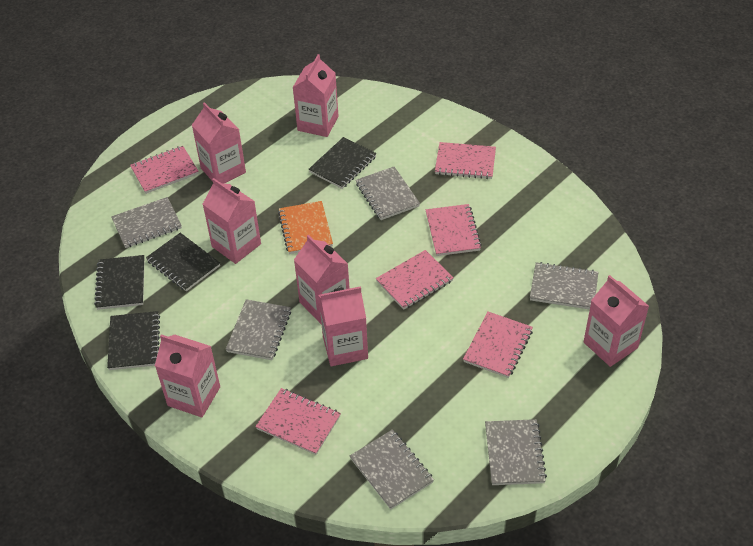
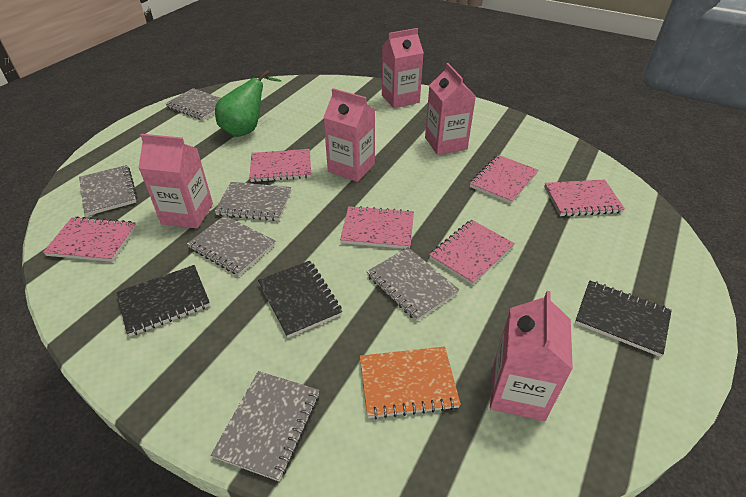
black notebook: [94,255,145,310] [107,311,160,370] [146,233,220,291] [309,137,377,189] = 4 -> [117,265,210,337] [258,261,342,338] [575,281,672,357] = 3
green pear: none = 0 -> [215,70,282,137] = 1
pink carton: [155,334,220,418] [192,102,246,184] [203,178,261,264] [292,54,339,137] [294,235,350,324] [318,286,368,366] [584,275,649,367] = 7 -> [139,134,213,229] [323,88,375,182] [382,28,424,108] [425,63,476,155] [490,291,573,421] = 5

